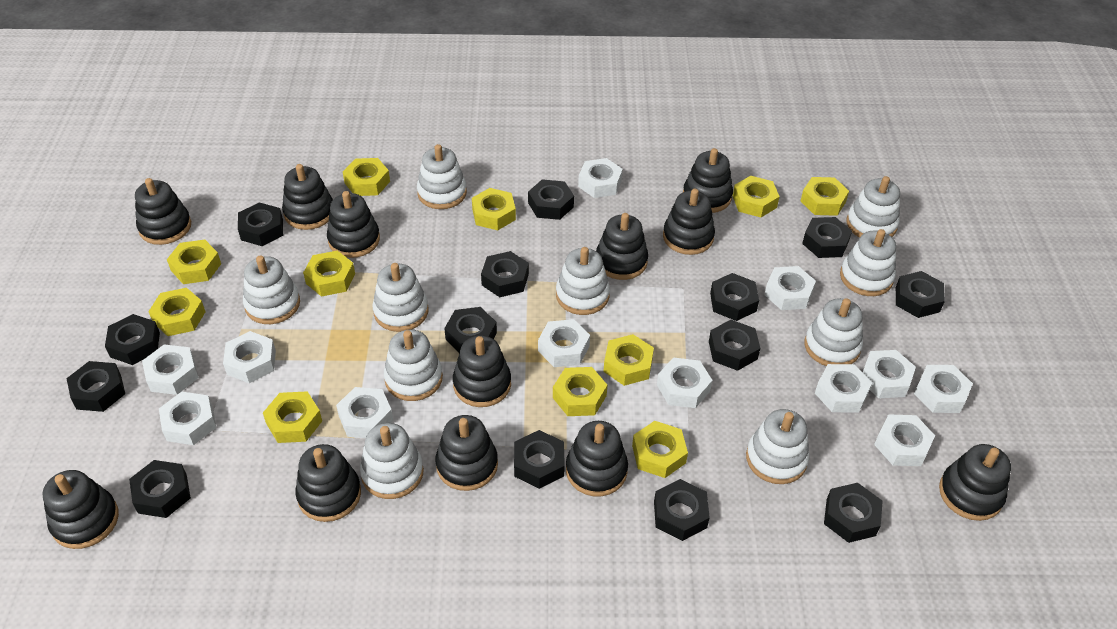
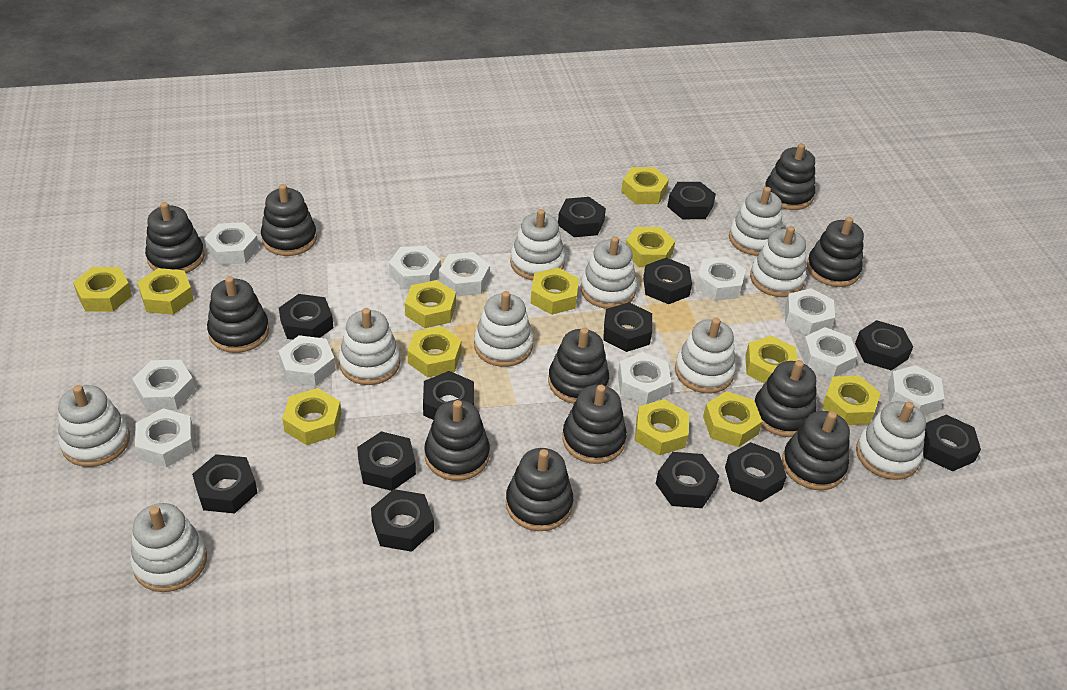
black nut: [66,361,125,412] [105,314,160,365] [129,460,191,518] [238,202,283,246] [444,307,497,353] [481,251,529,297] [514,430,565,489] [528,179,574,220] [654,479,710,541] [709,320,760,371] [710,273,759,321] [802,217,852,258] [824,483,883,543] [896,271,945,318] = 14 -> [192,454,258,513] [279,294,334,340] [357,431,416,491] [371,489,434,552] [423,371,474,420] [558,197,606,237] [603,302,652,352] [643,258,692,304] [656,452,719,508] [667,182,716,219] [725,442,787,502] [855,320,913,370] [923,415,981,472] = 13
black stacking toy: [42,470,119,549] [135,178,191,245] [282,164,333,230] [295,444,361,522] [327,191,380,258] [435,415,498,491] [453,335,511,407] [566,421,628,496] [596,213,648,280] [663,189,715,255] [683,148,733,213] [939,444,1011,521] = 12 -> [145,202,205,273] [207,276,269,353] [261,184,317,256] [424,400,490,481] [506,448,573,531] [548,327,609,404] [562,385,627,464] [755,360,816,437] [764,143,815,210] [782,411,850,490] [807,217,864,287] = 11
white nut: [142,345,199,395] [159,392,216,445] [223,331,276,383] [336,387,393,438] [538,319,590,367] [578,158,623,198] [657,357,713,408] [764,266,816,310] [815,364,872,413] [862,350,916,398] [874,414,935,466] [914,365,973,413] = 12 -> [132,360,196,411] [135,408,194,467] [204,222,259,265] [279,335,336,387] [389,246,441,289] [439,252,490,297] [618,352,671,405] [695,257,746,301] [785,288,835,335] [801,327,857,378] [888,365,945,415] = 11
yellow nut: [148,288,206,336] [167,240,221,284] [263,391,322,443] [303,250,355,297] [343,158,390,196] [472,188,516,230] [553,367,607,416] [603,334,654,386] [632,421,688,478] [733,176,780,217] [801,177,849,216] = 11 -> [73,267,132,312] [137,268,194,315] [282,388,341,445] [405,280,456,328] [407,326,462,377] [531,267,579,315] [621,167,669,204] [626,227,675,267] [635,399,689,455] [703,391,763,447] [745,336,797,383] [822,376,881,425] = 12

